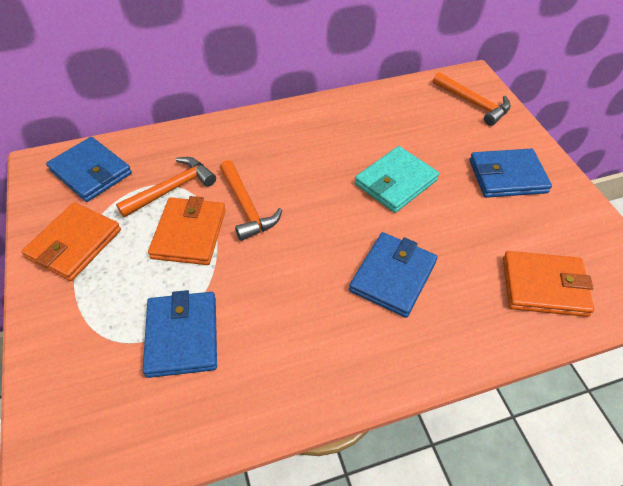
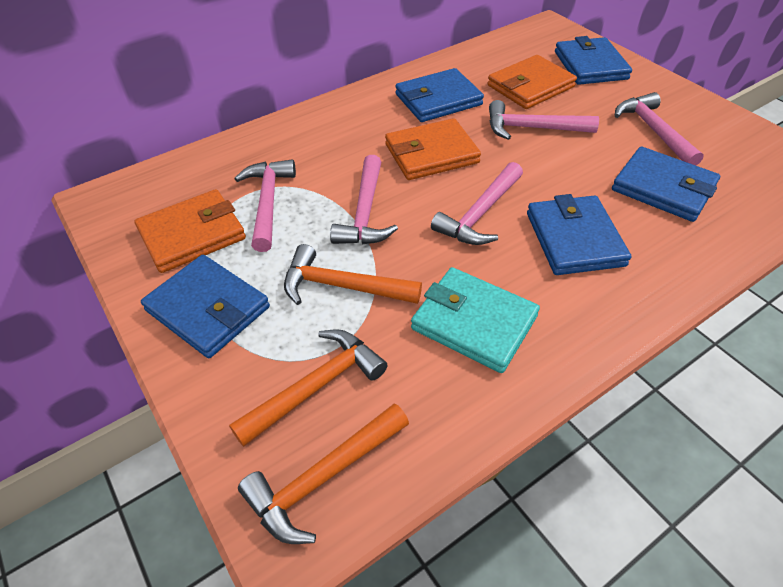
blue wallet: [46,137,132,202] [143,290,217,378] [349,232,437,318] [469,148,552,198] = 4 -> [141,255,270,358] [395,68,484,122] [527,194,631,275] [555,36,632,85] [612,146,720,222] = 5
pink hammer: none = 0 -> [235,159,296,252] [330,155,398,244] [431,162,523,245] [489,100,599,140] [615,92,704,166] = 5

